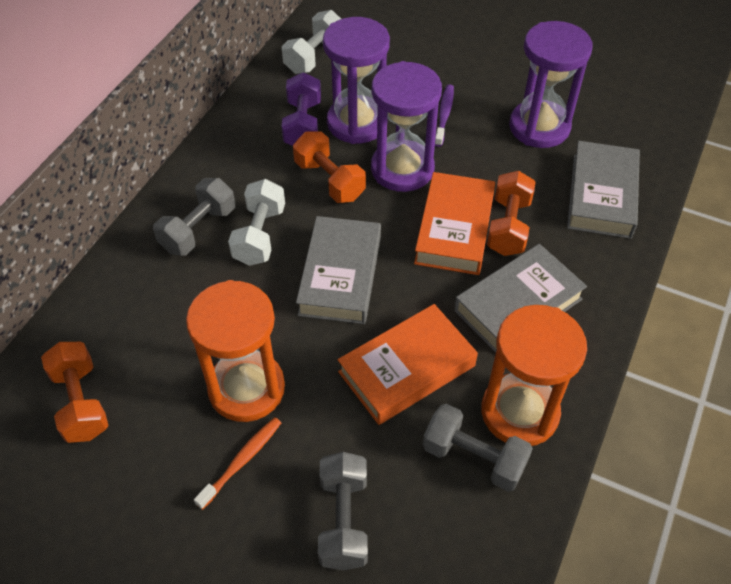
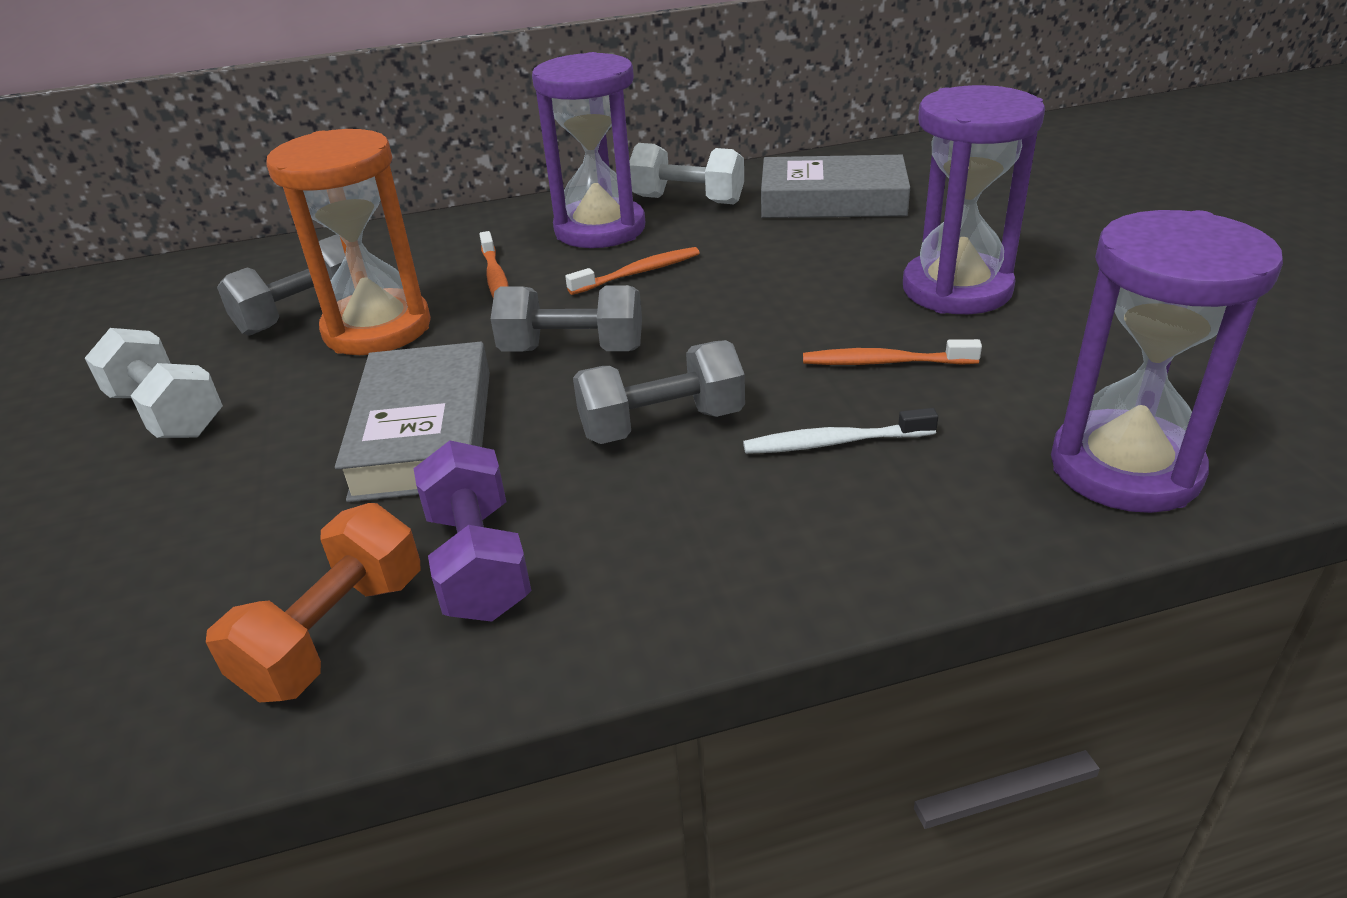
grey book: [296,216,381,324] [454,244,587,353] [567,141,640,239] = 3 -> [335,342,490,502] [761,155,910,218] = 2
orange book: [338,304,478,425] [414,172,495,275] = 2 -> none = 0
orange dumbbell: [41,342,109,443] [293,131,366,203] [487,171,536,256] = 3 -> [206,503,420,703] = 1
orange hourglass: [186,280,285,422] [481,305,587,446] = 2 -> [266,129,431,355] = 1
orange toothbrush: [194,417,281,510] = 1 -> [479,231,509,298] [565,247,700,295] [803,339,982,365] = 3
purple toothbrush: [435,84,454,147] = 1 -> none = 0
white toothbrush: none = 0 -> [743,408,938,454] = 1

